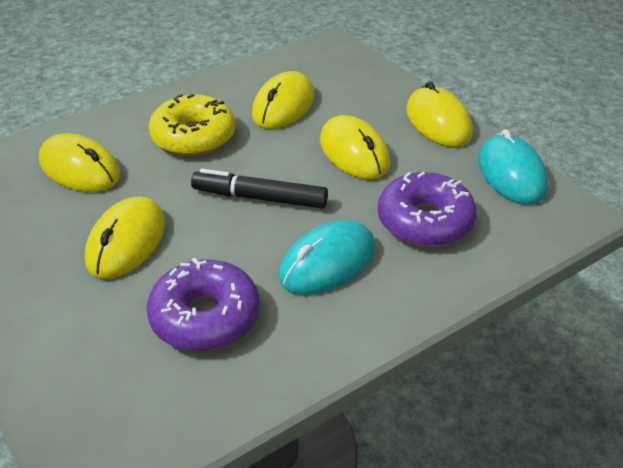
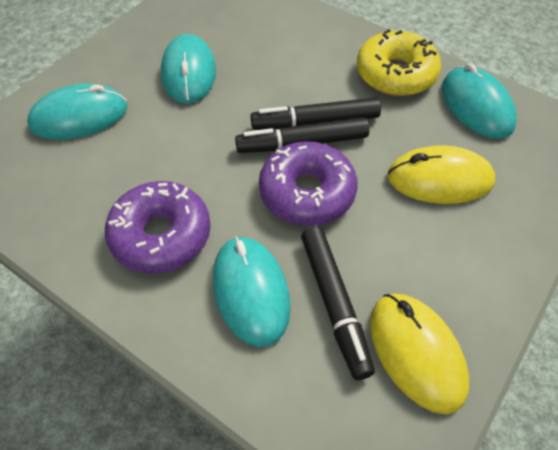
black marker: [191,169,328,209] = 1 -> [235,117,369,153] [251,98,381,130] [301,227,375,380] = 3
turquoise mouse: [278,220,375,294] [478,129,548,204] = 2 -> [27,84,127,140] [161,34,216,104] [213,236,291,347] [442,63,517,139] = 4
yellow mouse: [39,133,121,192] [85,197,165,279] [252,71,314,129] [320,115,390,179] [406,81,473,147] = 5 -> [370,293,469,414] [387,145,495,204] = 2

